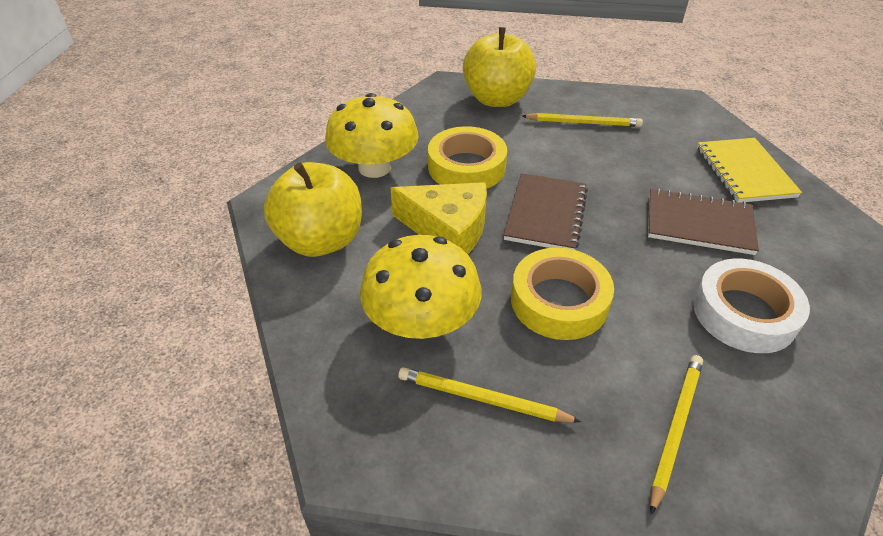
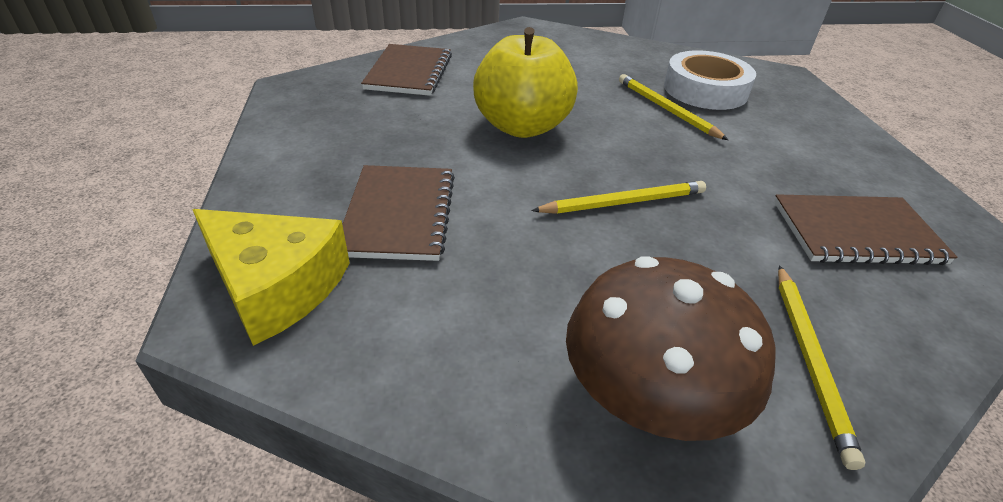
brown mushroom: none = 0 -> [566,256,776,441] = 1
brown notebook: [504,173,588,250] [648,188,759,255] = 2 -> [342,165,455,261] [361,44,452,96] [774,194,957,265] = 3
yellow apple: [264,162,362,257] [463,27,536,107] = 2 -> [473,27,578,138] = 1
yellow mushroom: [325,93,419,178] [360,235,481,339] = 2 -> none = 0
yellow notebook: [697,138,802,203] = 1 -> none = 0
yellow tape: [428,126,507,189] [511,248,614,340] = 2 -> none = 0

